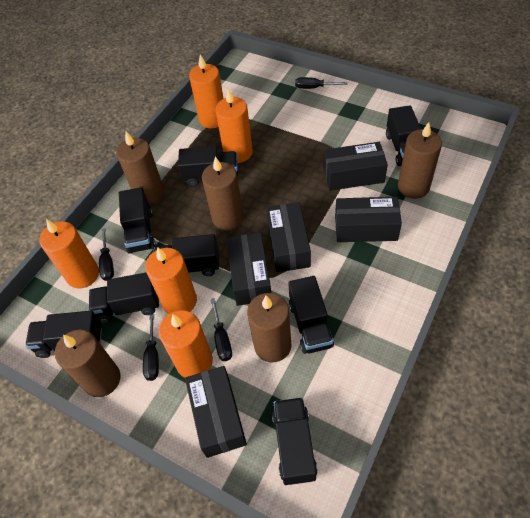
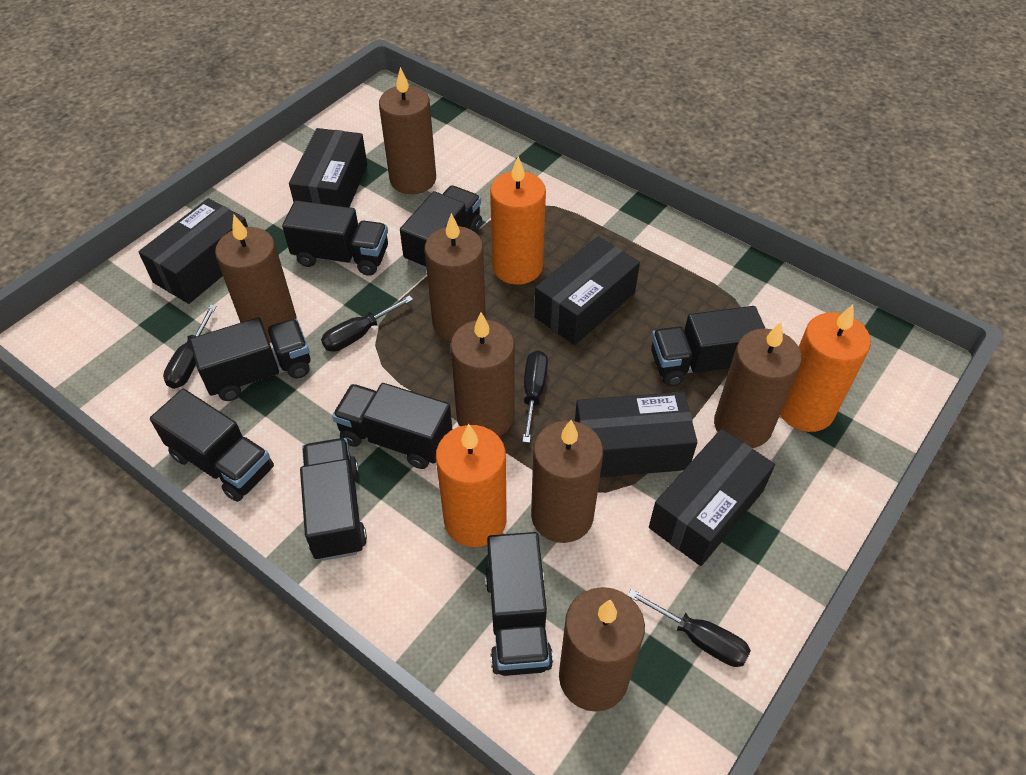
brown candle: [55,330,121,397] [116,132,164,204] [202,157,244,230] [247,293,292,362] [398,122,442,199] = 5 -> [215,215,297,343] [379,67,436,194] [425,213,486,341] [450,312,515,436] [531,420,603,543] [559,587,645,712] [714,322,802,448] = 7
orange candle: [39,219,99,289] [145,247,197,314] [159,310,213,377] [189,54,224,128] [215,89,253,163] = 5 -> [436,424,507,547] [490,156,546,285] [780,305,871,432] = 3

